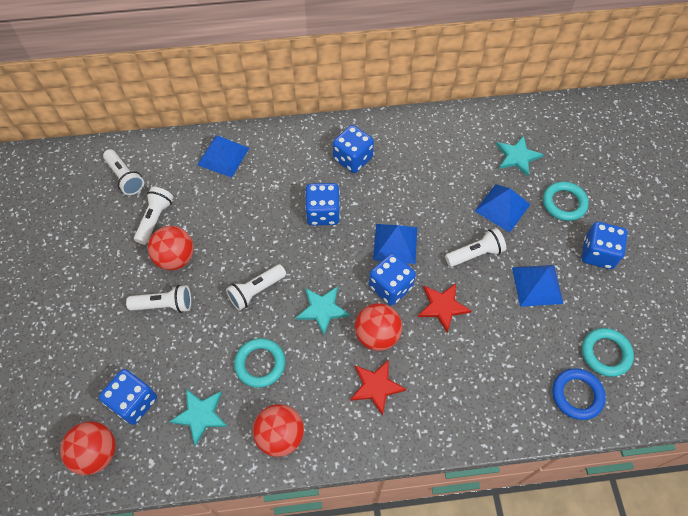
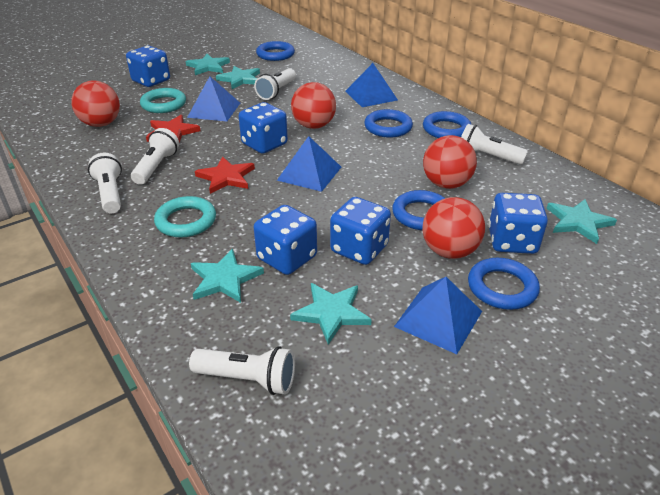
blue ring: [552,368,606,420] = 1 -> [256,41,295,61] [364,109,413,138] [392,190,445,230] [423,111,472,138] [468,258,540,310] = 5
turquoise ring: [234,338,285,388] [543,181,589,221] [582,328,634,377] = 3 -> [140,88,186,113] [154,196,216,238] = 2
turquoise star: [169,389,228,446] [296,286,350,335] [496,136,544,176] = 3 -> [185,54,230,75] [191,249,264,303] [216,66,260,89] [290,283,372,345] [547,199,617,244] = 5

